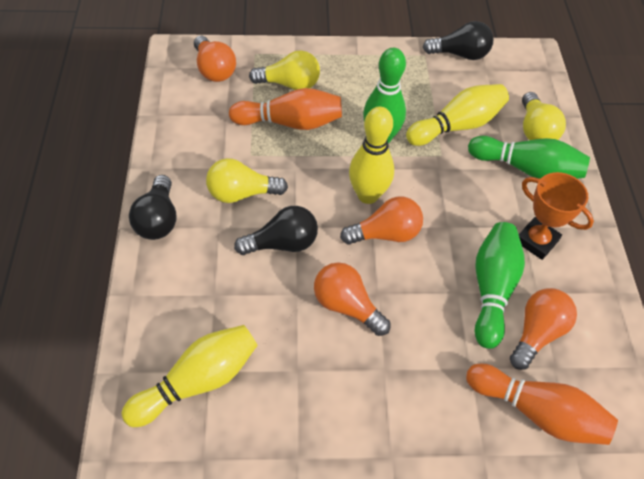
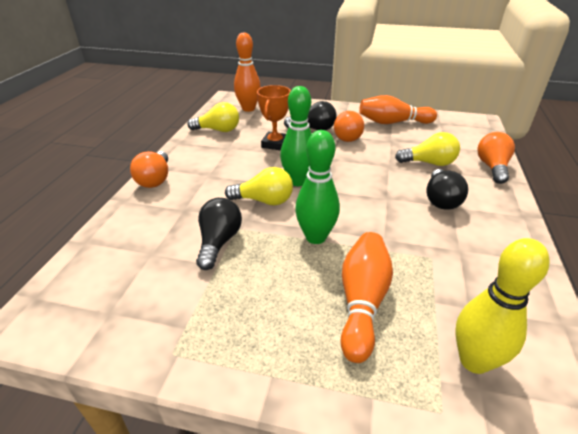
green bowling pin: [363,48,406,144] [468,136,590,179] [475,222,525,349] = 3 -> [280,86,312,186] [295,130,340,244] = 2
orange bowling pin: [229,88,342,130] [466,363,618,445] = 2 -> [234,32,261,112] [341,232,393,363] [359,95,437,124] = 3
orange light bulb: [194,36,236,82] [314,262,391,336] [340,197,423,245] [510,288,577,370] = 4 -> [130,151,168,188] [334,111,364,142] [477,132,515,184] = 3
yellow bowling pin: [121,325,257,427] [349,107,394,204] [406,84,509,146] = 3 -> [455,238,550,374] = 1

